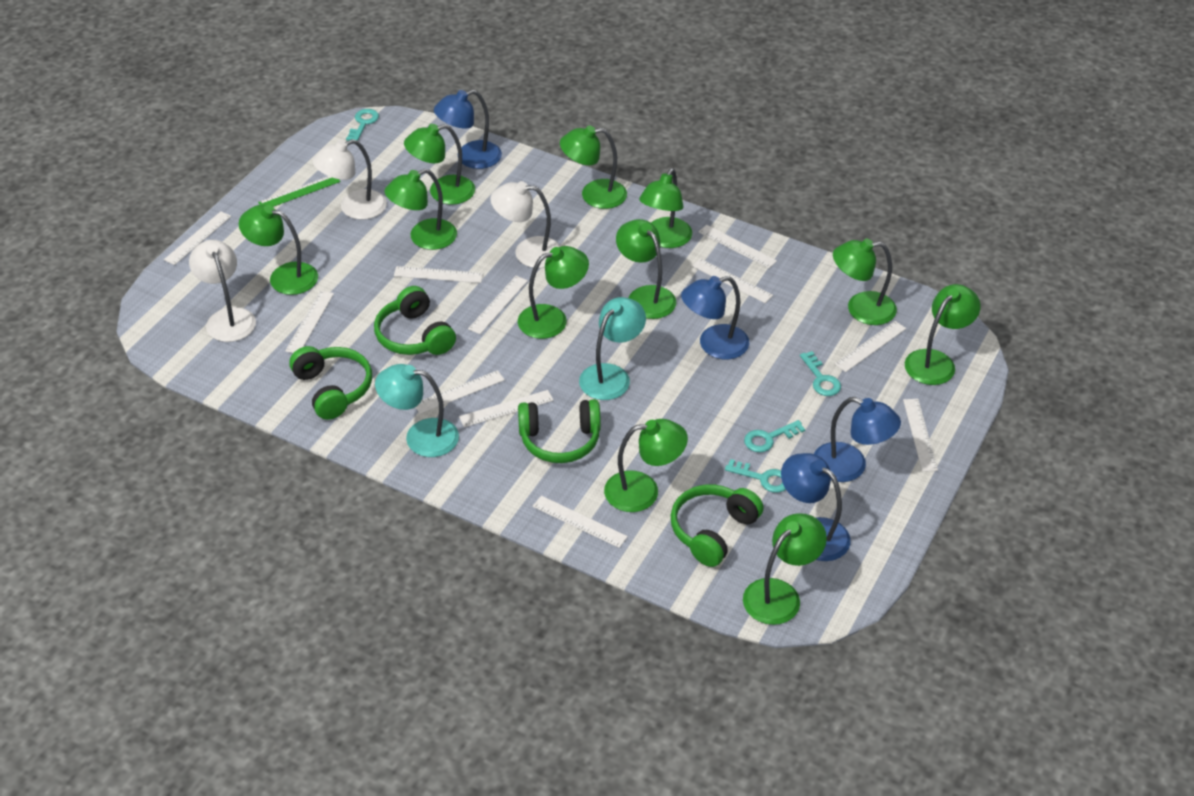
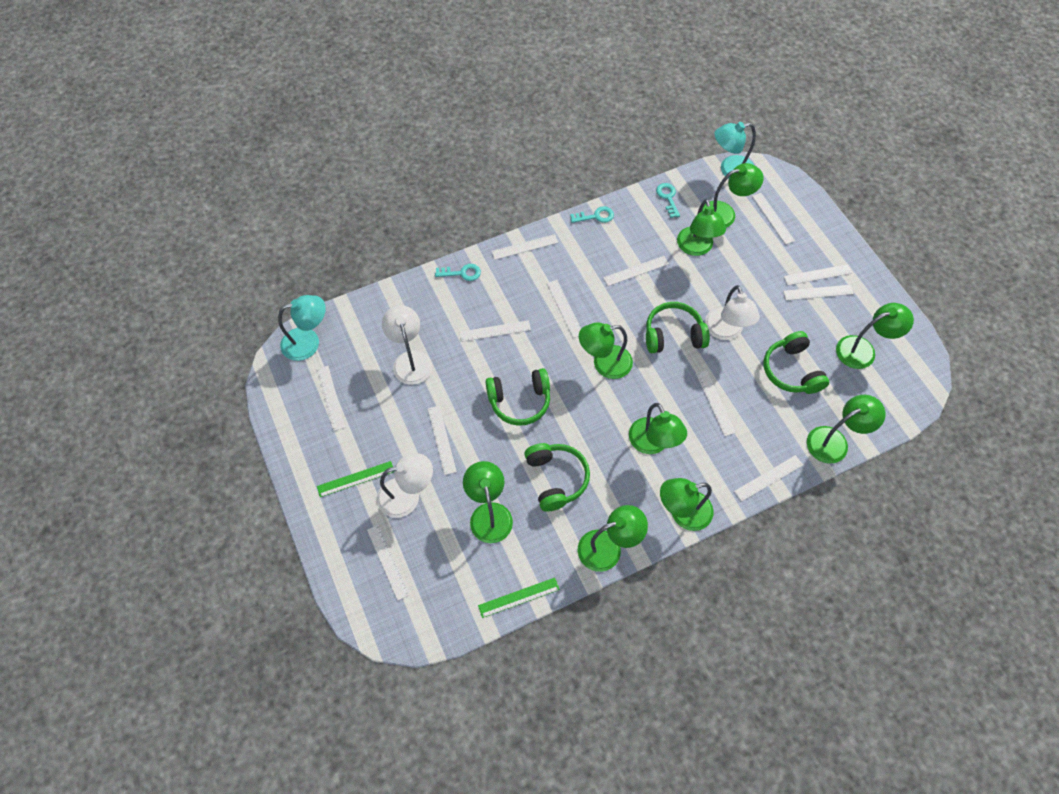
blue lamp: [434,90,502,169] [681,276,749,360] [781,453,851,561] [814,397,901,482] = 4 -> none = 0
green lamp: [239,205,318,295] [384,169,457,250] [404,124,475,205] [518,246,589,339] [560,126,627,209] [604,419,688,512] [616,219,676,319] [639,168,692,248] [743,513,827,625] [833,239,897,325] [905,284,981,385] = 11 -> [463,461,513,543] [578,505,648,572] [579,322,633,379] [629,403,687,454] [660,478,714,531] [677,199,726,256] [701,163,764,228] [807,395,885,464] [836,303,914,369] = 9
green ruler: [258,176,340,207] = 1 -> [317,461,394,497] [478,578,560,618] = 2
turquoise key: [346,109,379,141] [725,459,786,493] [744,420,805,452] [800,351,841,396] = 4 -> [435,264,481,281] [570,206,614,223] [656,183,680,218] = 3
white ruler: [164,211,231,265] [285,290,334,353] [394,266,483,283] [415,370,505,414] [459,390,554,427] [468,276,528,334] [532,496,628,548] [692,258,773,303] [699,225,777,268] [835,321,906,372] [903,399,938,472] = 11 -> [317,366,345,431] [367,525,410,601] [428,406,457,475] [459,320,531,342] [492,234,558,260] [547,280,581,338] [603,256,669,286] [696,370,736,436] [734,455,803,502] [752,193,795,245] [783,285,854,300] [784,264,852,285] = 12

